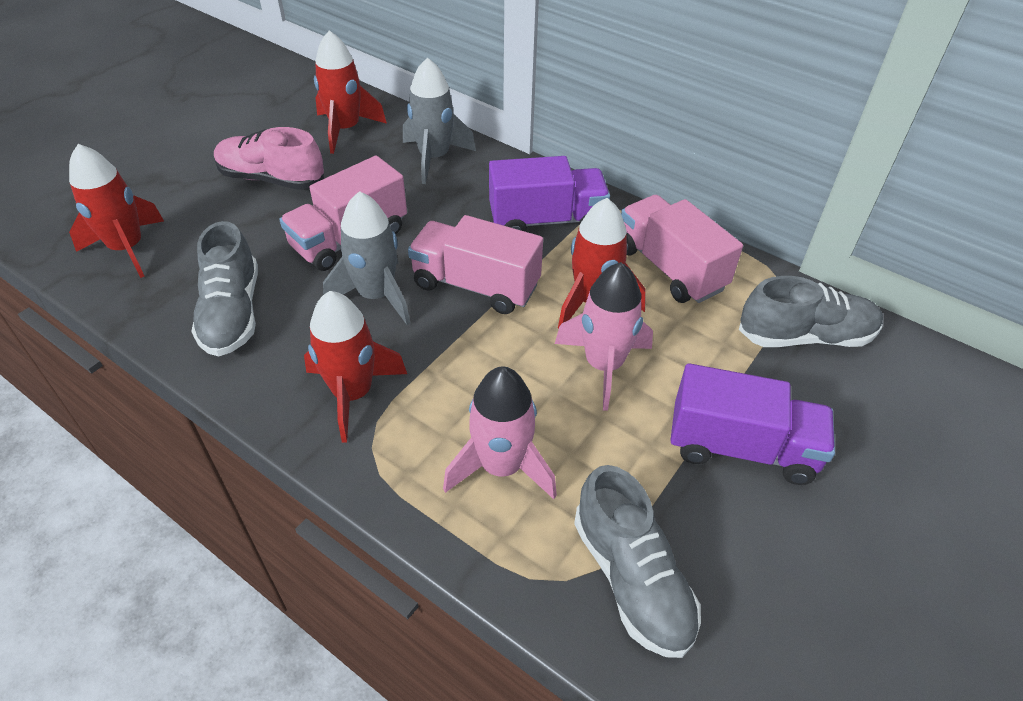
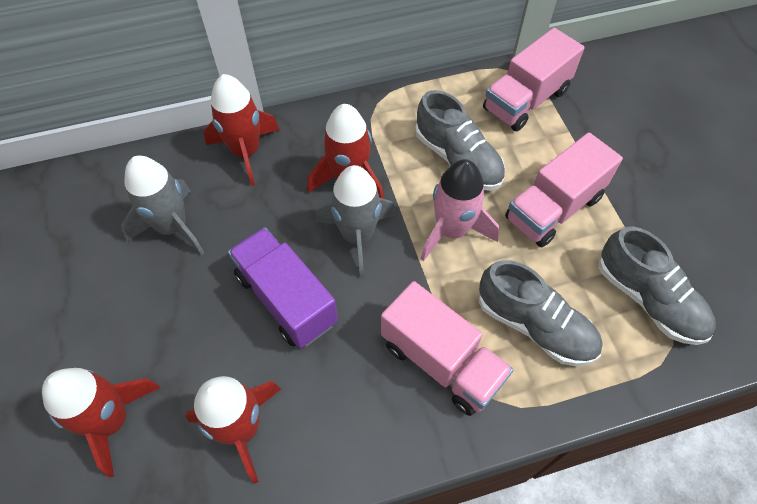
pink rocket: [443,366,557,499] [555,262,653,411] = 2 -> [421,159,499,261] = 1
pink shoe: [214,127,324,190] = 1 -> none = 0
purple truck: [489,156,610,232] [670,363,835,485] = 2 -> [228,227,338,348] = 1

